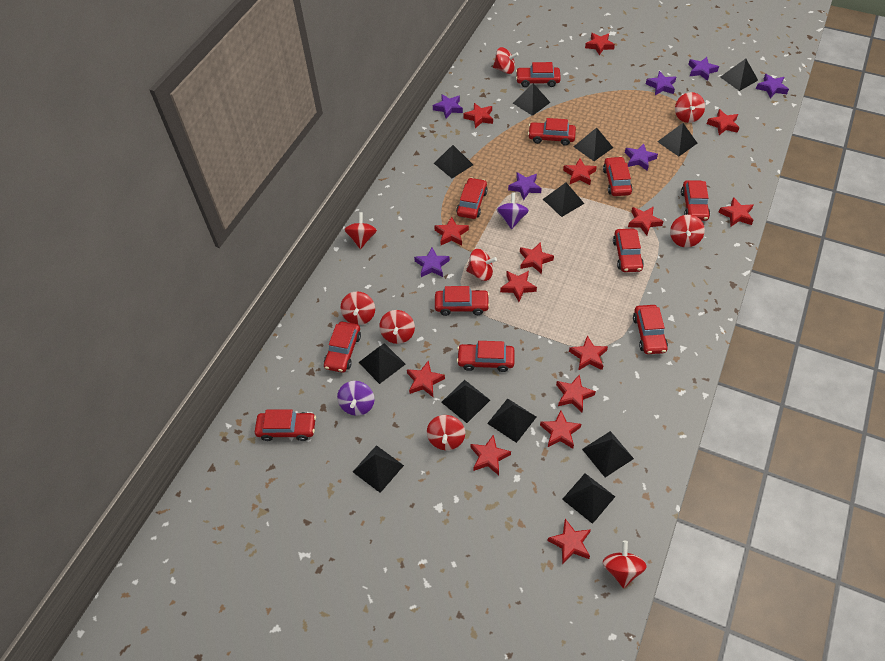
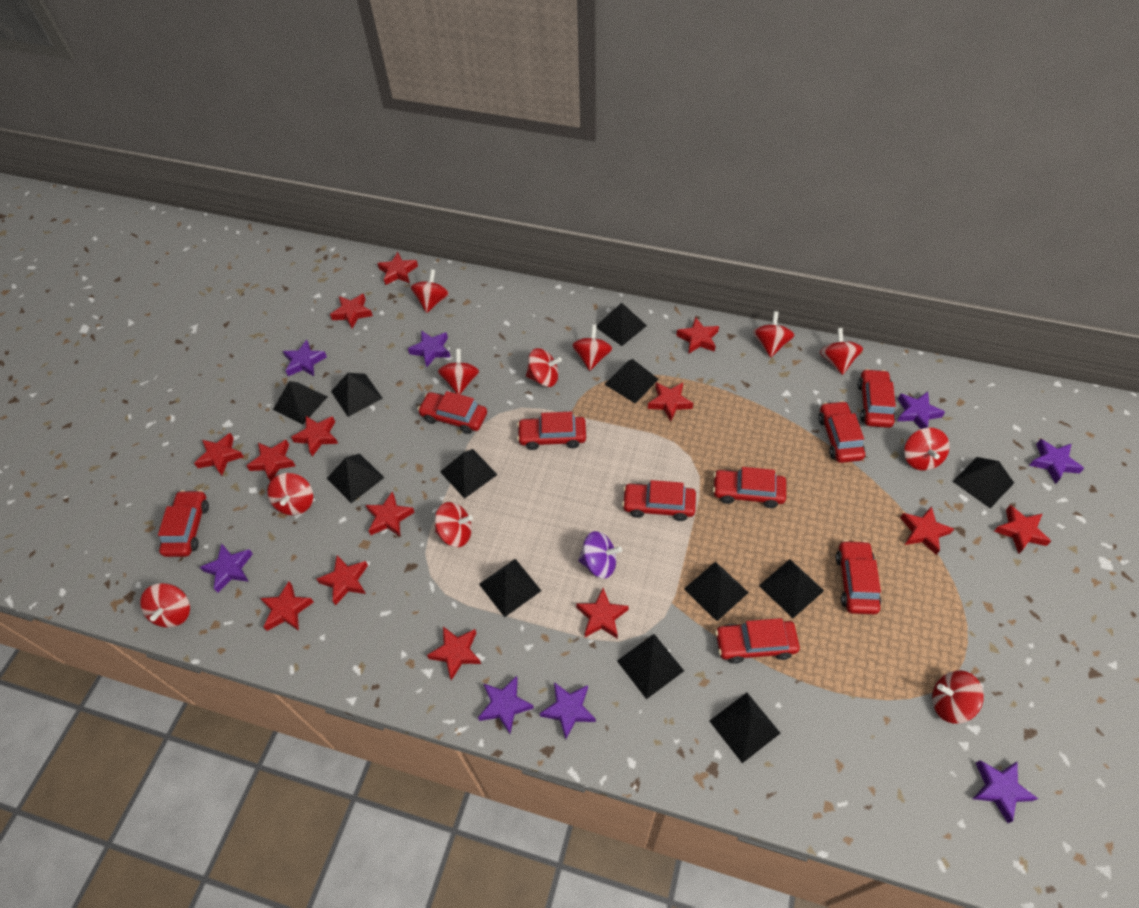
purple spinning top: [337,381,374,416] [496,193,529,229] = 2 -> [578,531,622,579] = 1
purple star: [414,247,450,277] [433,94,463,119] [508,172,542,200] [625,143,658,171] [646,71,676,95] [688,57,719,81] [756,74,789,98] = 7 -> [200,543,253,593] [283,340,327,376] [408,330,451,367] [478,676,534,734] [539,682,596,739] [897,392,945,429] [972,760,1038,823] [1029,439,1084,484] = 8
red car: [255,410,316,441] [324,322,361,373] [435,286,490,316] [456,178,488,219] [457,341,515,372] [516,62,561,87] [528,118,576,146] [603,157,633,196] [613,229,644,272] [633,305,668,354] [681,180,710,221] = 11 -> [158,490,209,557] [418,391,487,434] [517,412,586,450] [622,480,696,521] [713,467,786,508] [715,618,800,664] [818,401,865,463] [836,540,881,614] [858,369,896,428] = 9
red spinning top: [341,291,375,325] [344,212,377,249] [379,310,415,344] [427,415,465,450] [466,249,497,281] [493,47,519,74] [603,541,647,588] [670,215,705,248] [675,92,705,123] = 9 -> [140,583,190,628] [267,473,313,515] [411,269,449,313] [435,502,473,547] [438,349,479,394] [526,348,562,387] [572,325,612,371] [753,311,794,358] [820,328,863,375] [904,428,950,471] [932,670,984,724] = 11
red star: [407,361,445,397] [434,216,469,245] [463,103,493,128] [470,434,511,475] [500,271,537,302] [520,243,554,274] [540,411,581,449] [547,519,591,564] [556,374,596,412] [563,158,597,185] [569,336,608,371] [585,33,615,55] [628,206,664,235] [707,109,739,135] [718,197,754,226] = 15 -> [194,433,244,476] [247,440,296,482] [260,582,314,631] [291,416,338,457] [317,555,368,605] [330,294,373,328] [366,491,415,537] [377,252,418,285] [427,627,481,681] [576,588,629,639] [648,382,693,421] [676,317,719,354] [900,506,954,555] [994,505,1051,554] = 14

